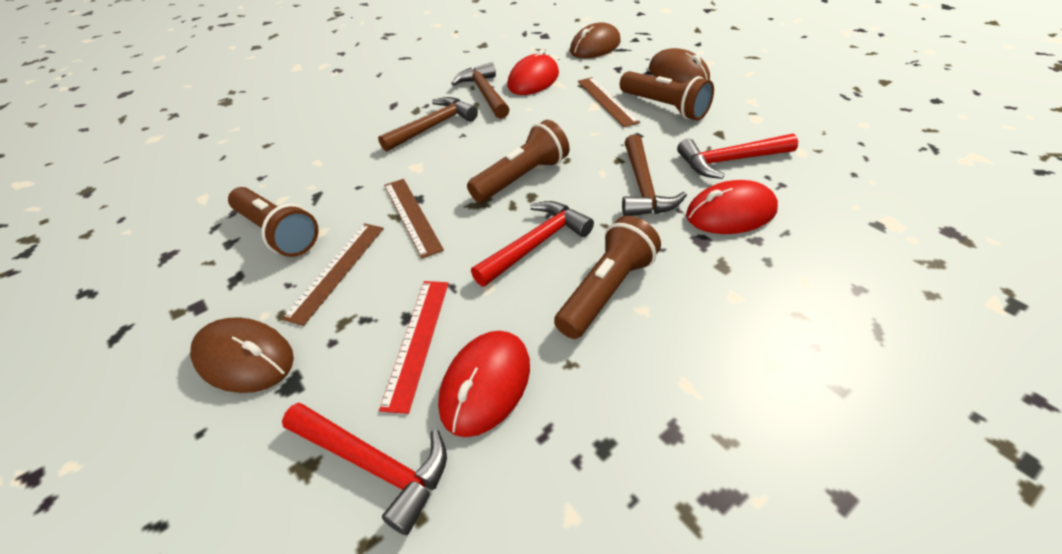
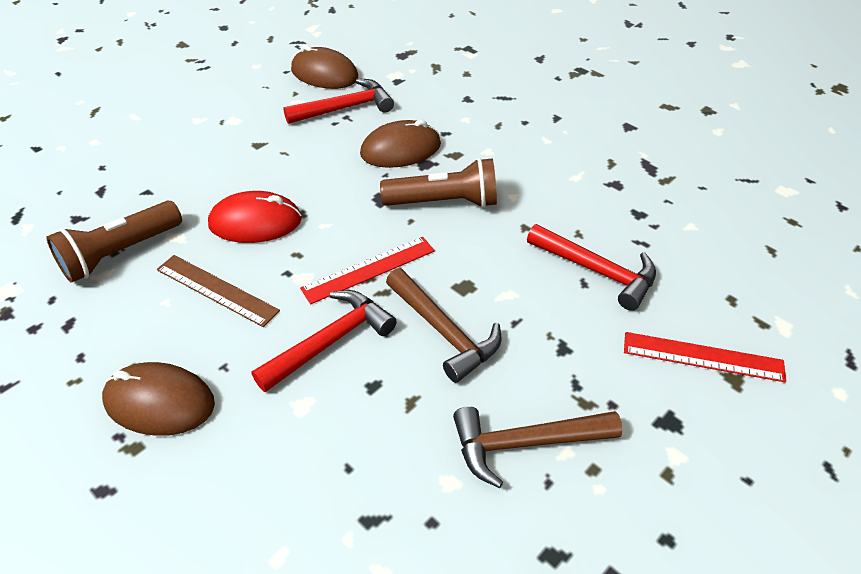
brown flashlight: [228,187,319,257] [467,120,569,202] [554,216,661,339] [620,71,714,121] = 4 -> [46,201,182,283] [380,158,497,208] = 2
brown hammer: [378,97,478,152] [451,62,510,119] [622,134,687,216] = 3 -> [386,268,502,383] [453,406,623,488] = 2
brown ruler: [282,223,384,326] [384,179,444,258] [578,77,640,127] = 3 -> [157,255,280,327] = 1
red mouse: [438,331,530,437] [507,49,559,95] [686,180,778,234] = 3 -> [208,191,302,243] = 1
red ruler: [379,281,448,414] = 1 -> [300,237,435,304] [624,332,786,382] = 2

